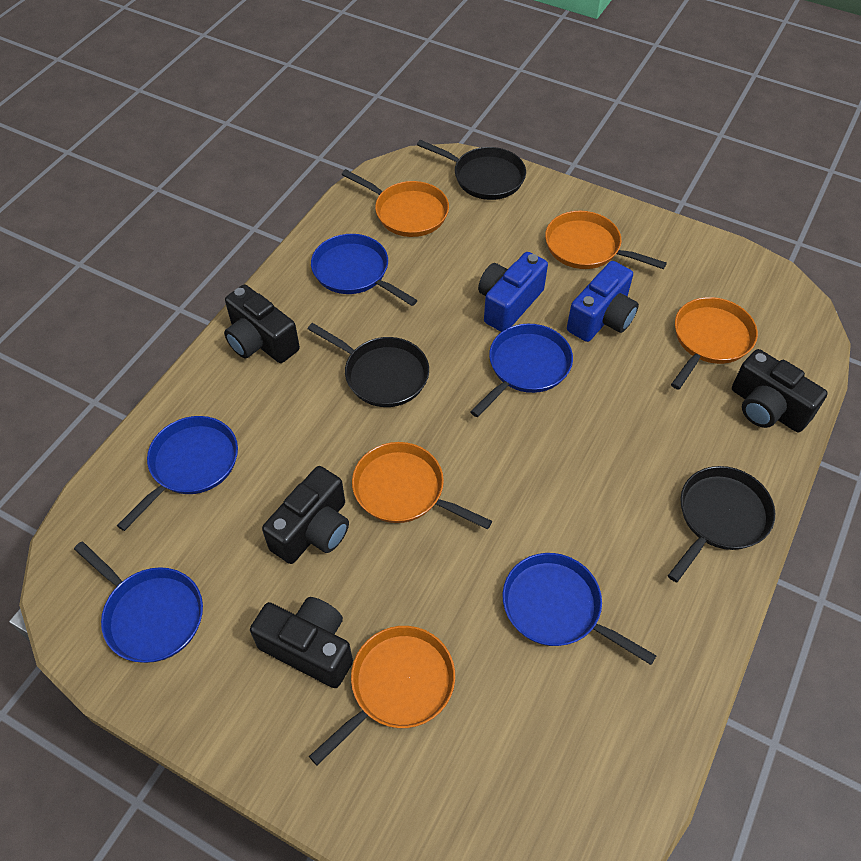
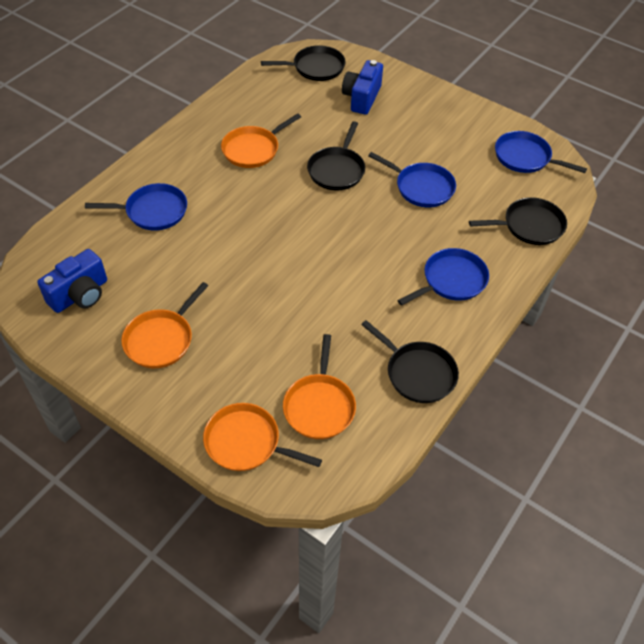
black camera: [224,285,300,363] [250,597,353,688] [262,466,349,564] [732,349,828,432] = 4 -> none = 0
black pan: [308,323,429,407] [417,140,526,200] [668,466,775,582] = 3 -> [261,45,346,81] [307,121,365,191] [361,320,459,403] [469,197,567,245] = 4
blue pan: [74,541,203,663] [117,416,238,531] [311,234,417,306] [470,324,573,417] [503,553,656,665] = 5 -> [85,183,187,231] [368,152,456,207] [397,248,489,306] [495,131,587,173] = 4
orange pan: [309,626,455,765] [341,169,449,237] [352,442,492,529] [545,211,667,269] [671,297,758,390] = 5 -> [121,282,208,368] [203,403,322,471] [221,113,301,168] [283,334,356,439] = 4

